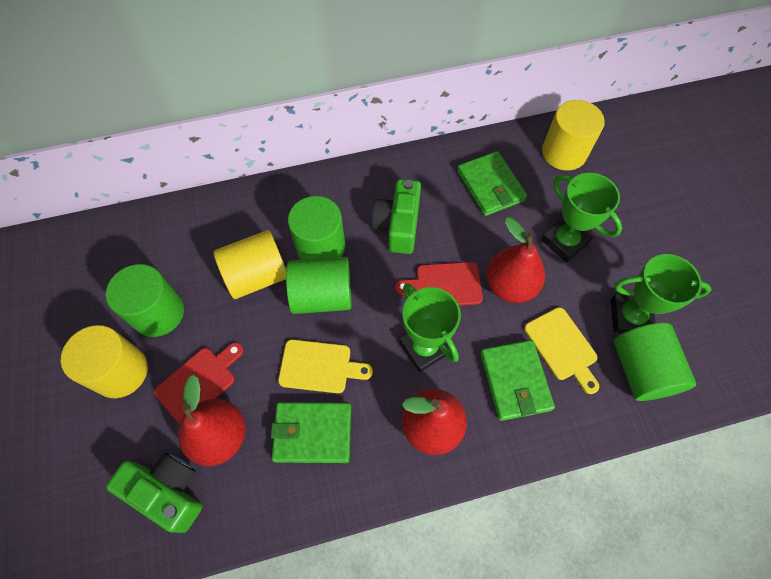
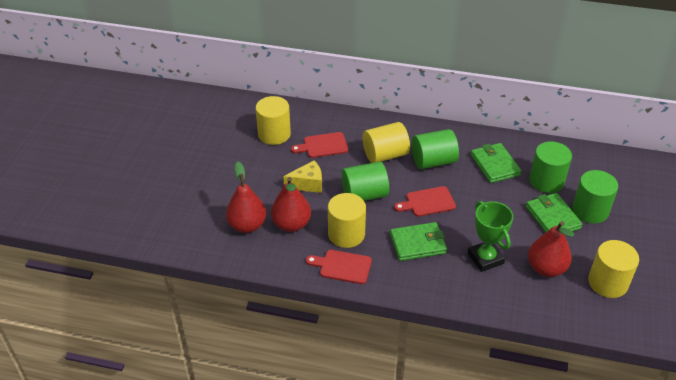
green camera: [106,453,203,533] [372,179,421,254] = 2 -> none = 0
green trophy: [399,283,461,372] [541,173,622,262] [611,254,712,333] = 3 -> [468,201,513,272] = 1
red cutting board: [154,342,243,424] [395,262,483,306] = 2 -> [291,132,348,158] [306,250,372,284] [394,186,456,217] = 3
yellow cheese: none = 0 -> [283,161,322,193] = 1
yellow cutting board: [278,339,373,393] [524,307,599,394] = 2 -> none = 0
yellow cylinder: [61,325,148,398] [214,230,286,299] [542,100,605,171] = 3 -> [256,96,291,145] [328,193,366,248] [363,122,410,163] [588,240,639,298] = 4

